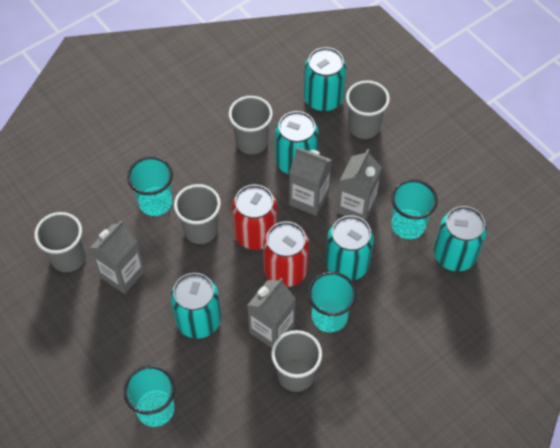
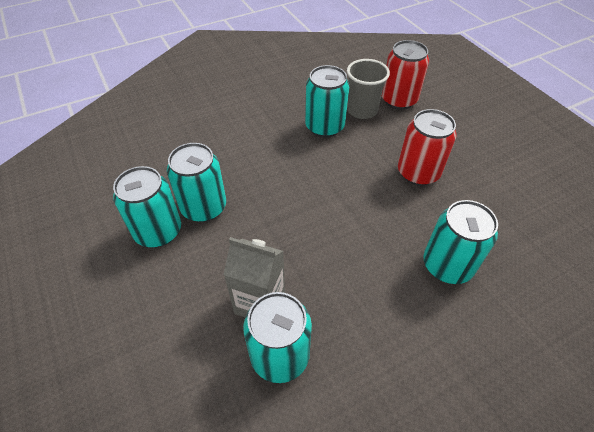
grey carton: [90,221,145,294] [247,278,296,348] [289,147,332,216] [337,149,382,221] = 4 -> [224,237,285,317] = 1
grey cup: [34,212,86,272] [174,184,221,244] [229,96,273,154] [271,330,322,392] [346,80,390,139] = 5 -> [347,59,390,119] = 1
turquoise cup: [123,365,175,427] [127,156,173,216] [308,272,357,332] [391,179,438,239] = 4 -> none = 0

